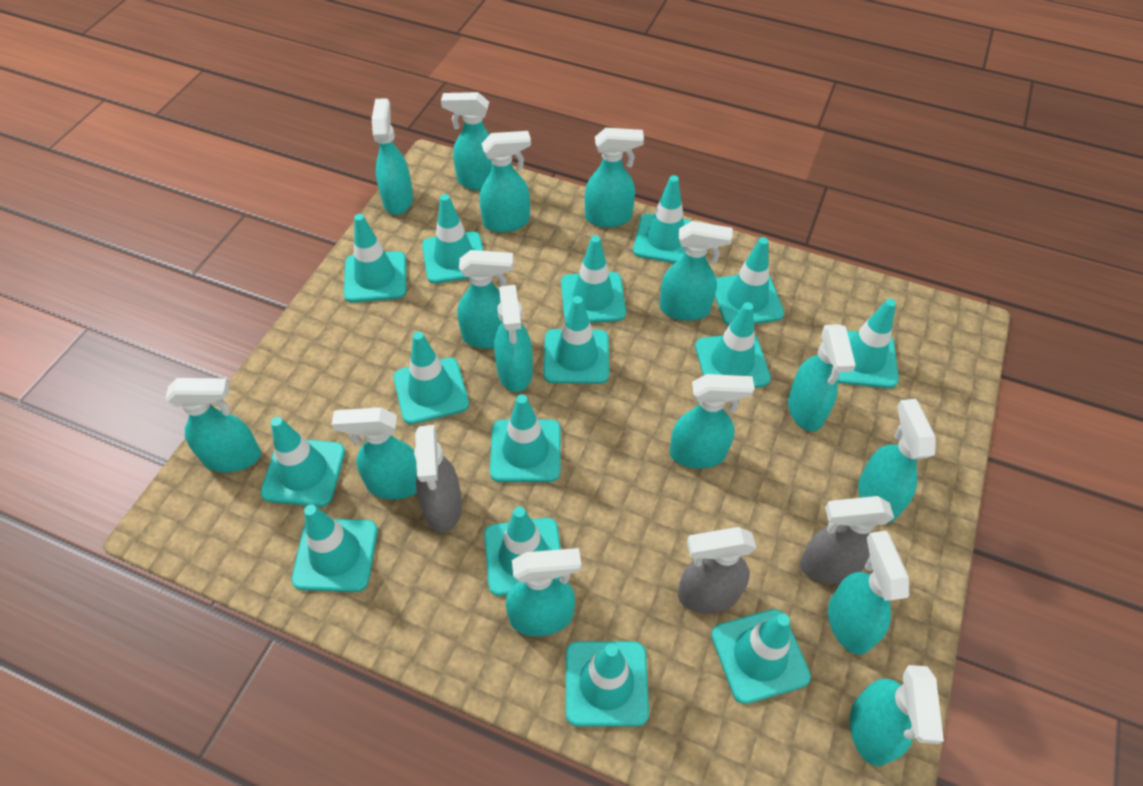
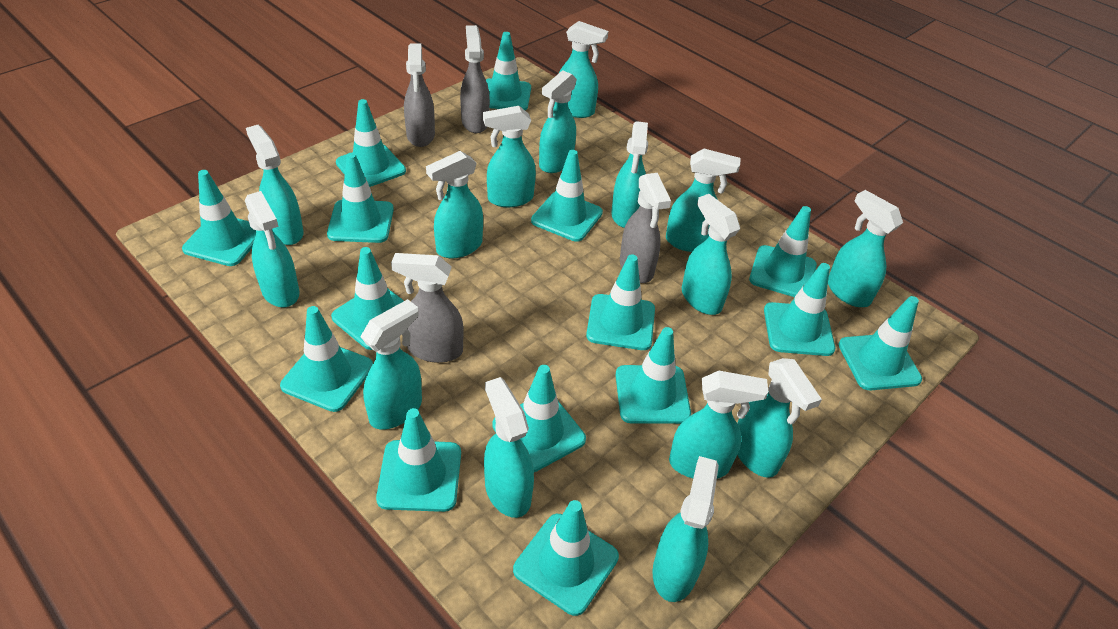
grey spray bottle: [414,425,462,532] [678,527,756,614] [800,496,894,584] = 3 -> [391,253,464,363] [404,44,435,147] [460,25,490,133] [620,173,671,283] = 4

